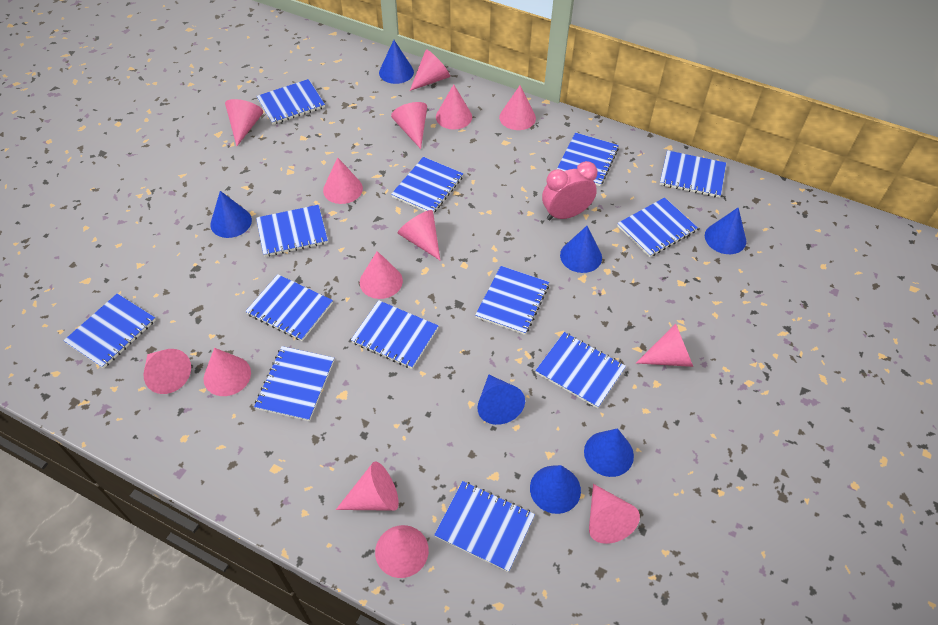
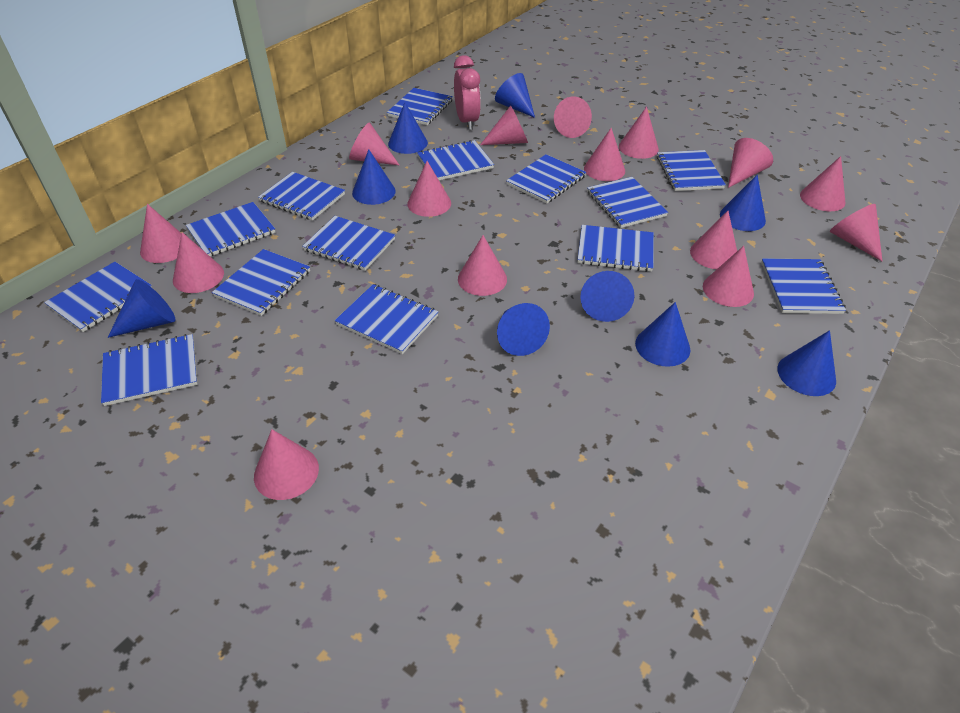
blue cone: [210,191,252,238] [379,40,414,84] [477,375,525,425] [530,465,581,514] [560,226,602,273] [584,428,634,477] [705,207,746,254] = 7 -> [108,279,176,338] [352,149,396,205] [388,102,428,154] [495,73,535,118] [497,303,550,356] [580,271,634,322] [635,302,690,367] [720,175,766,231] [777,330,836,396] = 9
blue notebook: [63,294,156,369] [245,274,333,341] [254,346,334,421] [256,205,328,257] [257,79,325,125] [351,300,438,369] [391,157,463,213] [434,481,535,572] [475,266,549,335] [535,332,626,409] [556,133,619,186] [617,197,698,257] [660,150,726,198] = 13 -> [44,262,152,332] [101,334,197,406] [186,202,275,256] [212,249,310,316] [258,172,345,221] [302,216,395,271] [335,284,438,354] [387,88,453,125] [417,140,494,180] [506,154,586,203] [577,225,654,272] [587,177,668,228] [657,150,726,191] [761,258,846,314] = 14
pink cone: [144,349,191,394] [204,348,251,396] [225,99,263,146] [323,157,363,204] [336,462,399,511] [360,251,403,299] [375,525,429,578] [391,102,427,149] [398,210,441,261] [410,49,450,91] [436,84,472,130] [499,86,536,130] [589,484,640,544] [636,323,693,367] = 14 -> [140,204,182,263] [173,232,224,293] [254,429,319,500] [349,122,400,166] [407,161,451,217] [458,235,507,296] [480,105,528,145] [554,96,592,138] [584,128,625,181] [619,107,659,159] [690,211,737,269] [703,246,754,307] [728,138,773,188] [800,156,846,211] [830,204,882,261] = 15

